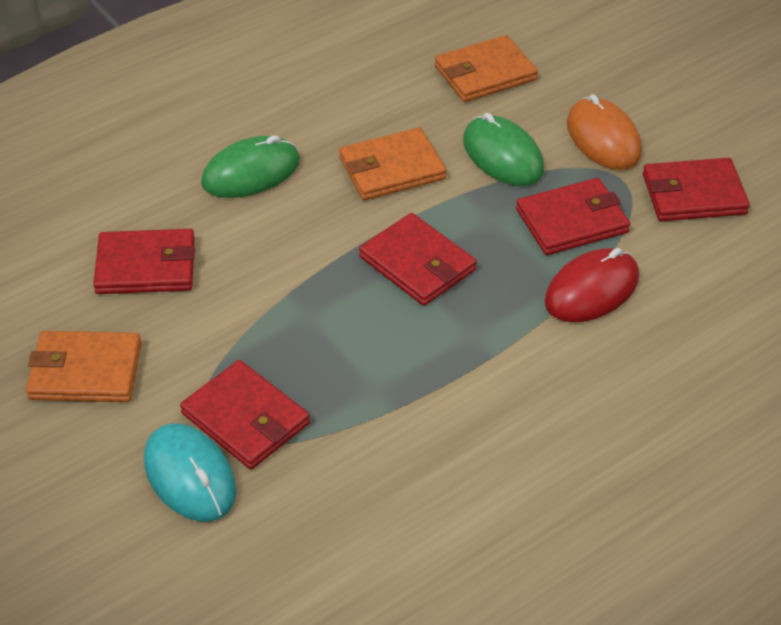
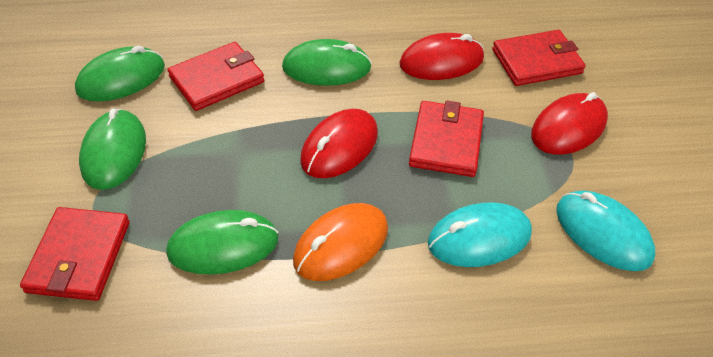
green mouse: [201,135,300,198] [463,113,544,186] = 2 -> [75,46,165,102] [79,108,146,190] [166,210,278,275] [282,39,372,86] = 4
orange wallet: [26,331,142,402] [339,127,446,200] [435,35,538,102] = 3 -> none = 0
red mouse: [545,248,639,322] = 1 -> [300,109,378,178] [399,33,484,80] [531,92,608,155] = 3
red wallet: [93,229,195,294] [180,360,310,470] [359,213,477,306] [516,178,630,255] [643,158,750,221] = 5 -> [20,207,130,301] [168,42,264,111] [409,101,484,177] [492,30,586,86] = 4
turquoise mouse: [144,424,236,521] = 1 -> [428,202,532,267] [556,190,655,271] = 2

